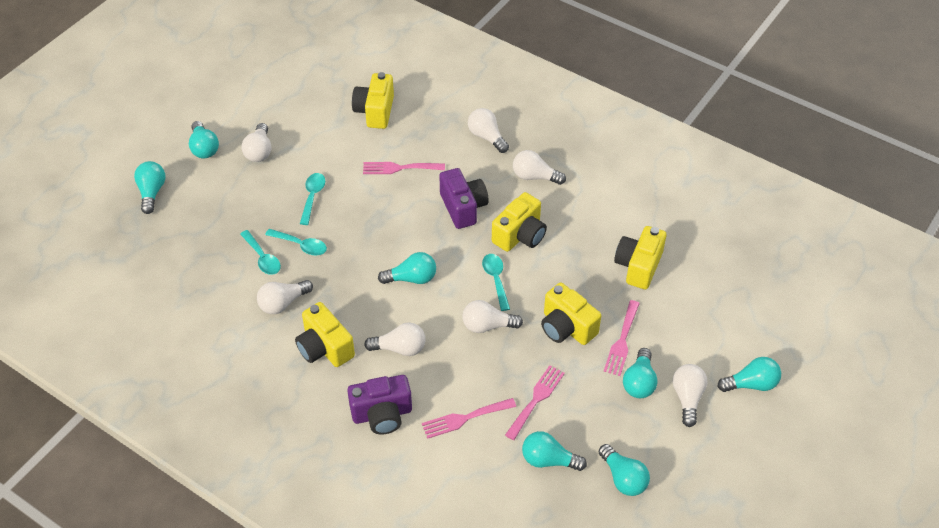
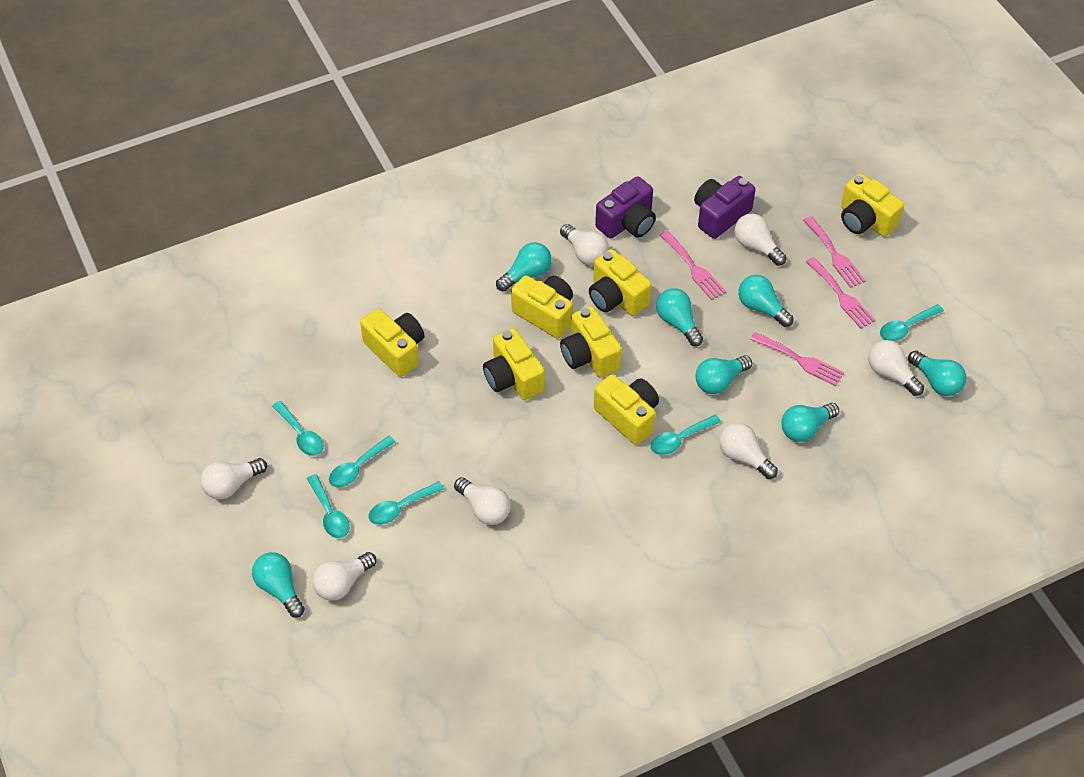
turquoise spoon: [240,230,281,275] [265,229,327,256] [300,173,325,225] [482,254,510,311] = 4 -> [272,401,324,456] [307,474,350,538] [329,436,395,488] [368,481,444,525] [651,415,721,455] [880,304,944,341] = 6
yellow camera: [295,302,355,367] [352,72,394,129] [492,192,547,252] [541,283,601,345] [614,226,666,289] = 5 -> [360,308,425,377] [483,328,545,400] [511,275,573,339] [560,306,622,378] [589,249,652,316] [594,374,659,445] [841,173,904,237] = 7

